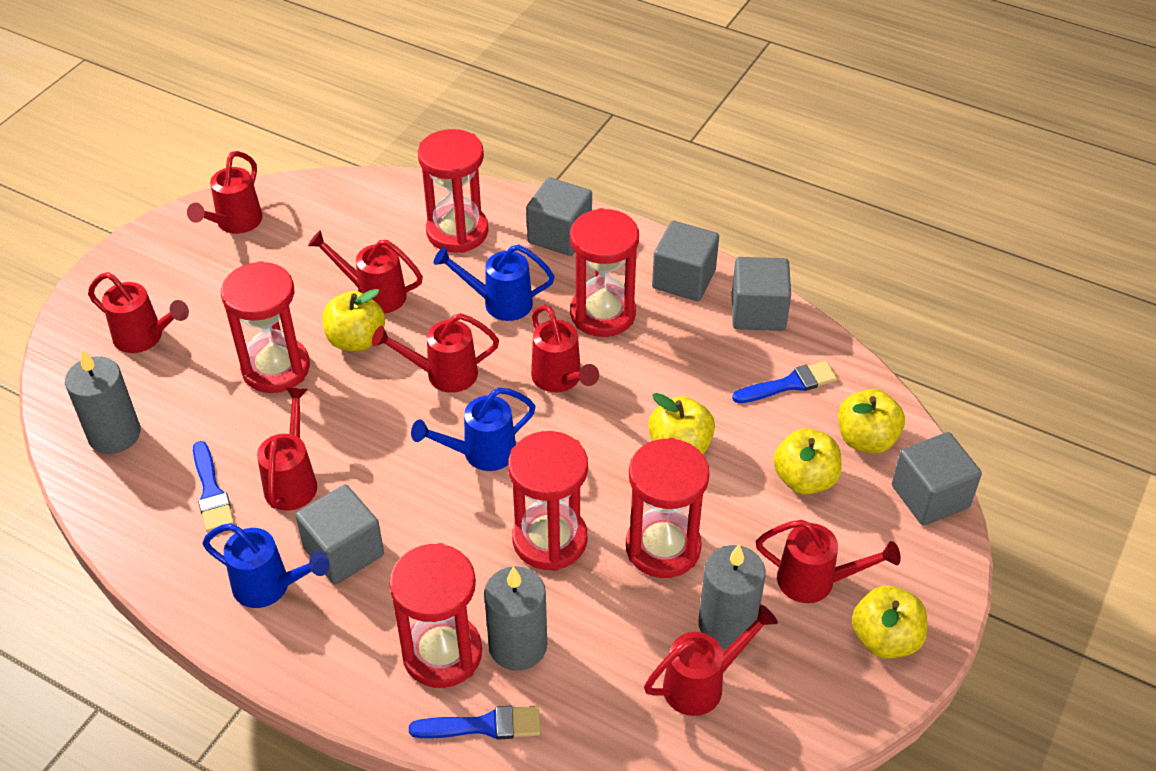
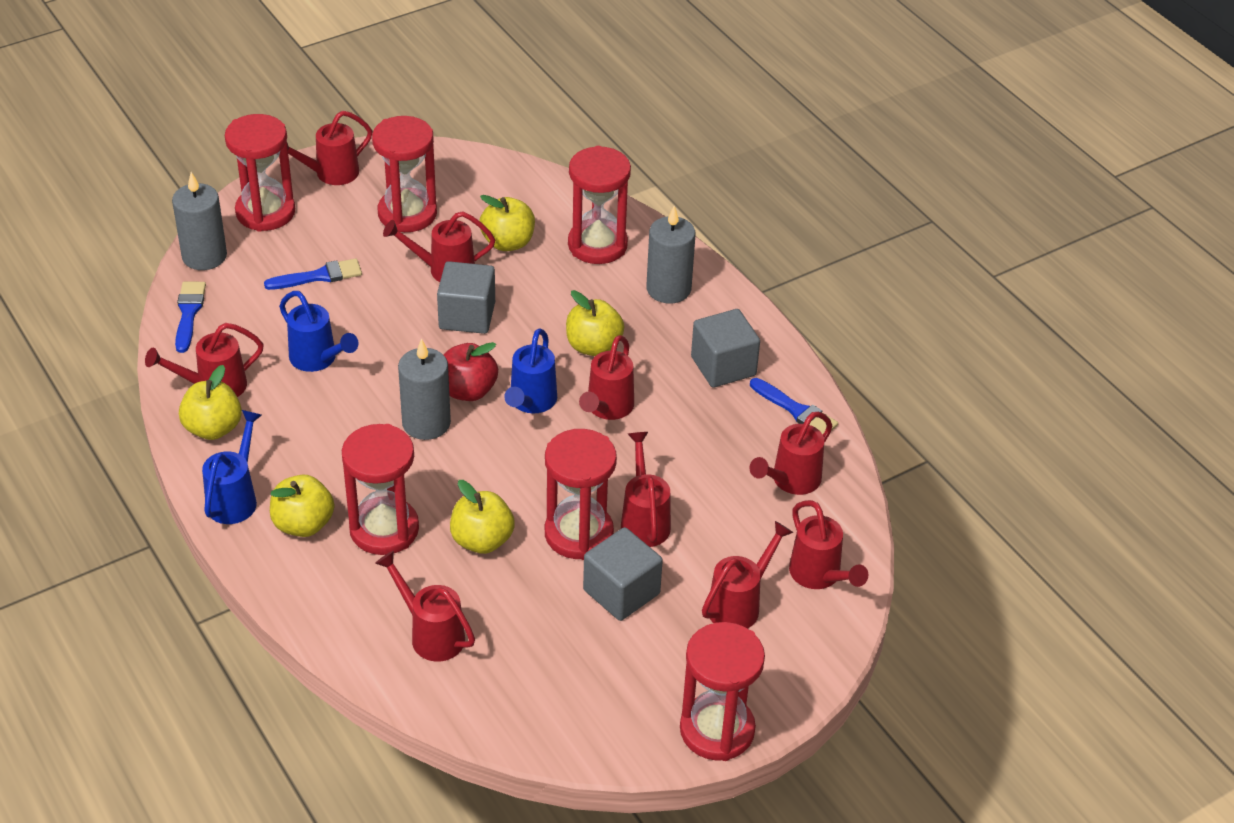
grey cube: [295,484,384,585] [526,177,592,256] [652,221,719,301] [732,257,791,331] [892,432,982,526] = 5 -> [437,261,495,334] [583,527,663,621] [691,309,760,388] = 3
red apple: none = 0 -> [443,342,498,401] = 1
red watering can: [88,272,189,353] [187,151,263,234] [257,387,317,510] [308,230,423,314] [372,313,499,393] [531,305,599,392] [644,604,778,716] [756,520,901,603] = 8 -> [145,323,264,397] [287,111,372,185] [375,551,475,662] [383,211,495,282] [579,335,634,420] [621,432,671,547] [702,521,793,629] [749,412,832,495] [789,500,868,589] = 9

